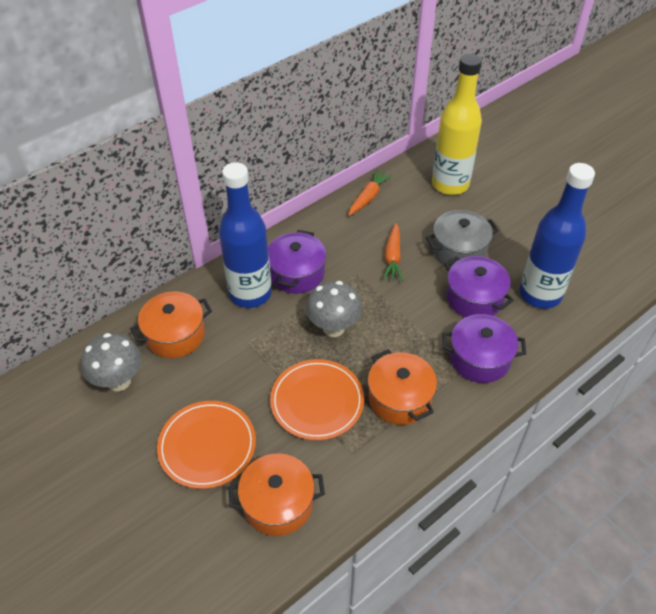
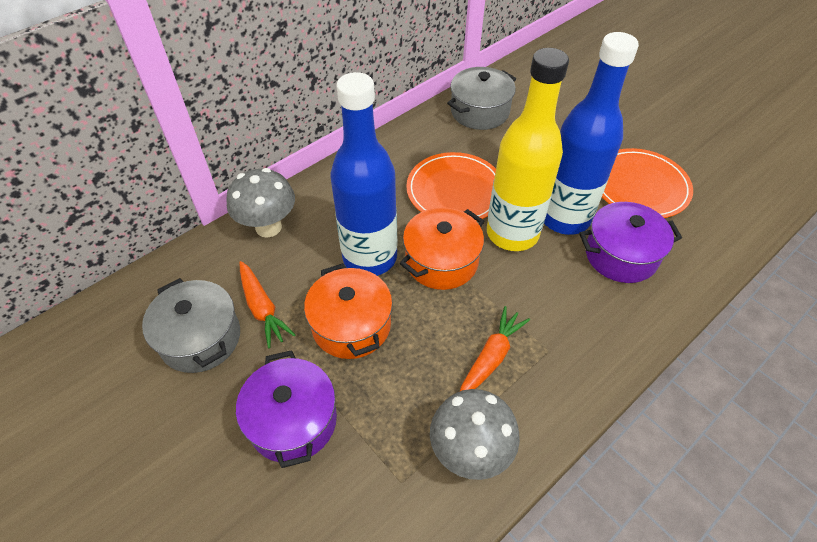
grey pot: [426,210,499,267] = 1 -> [142,278,240,373] [447,67,516,130] = 2
orange pot: [130,292,212,358] [228,453,325,536] [368,349,437,425] = 3 -> [304,263,393,359] [400,207,484,290] = 2
purple pot: [268,230,326,294] [443,314,526,383] [444,256,514,317] = 3 -> [236,350,337,468] [579,202,682,283] = 2

